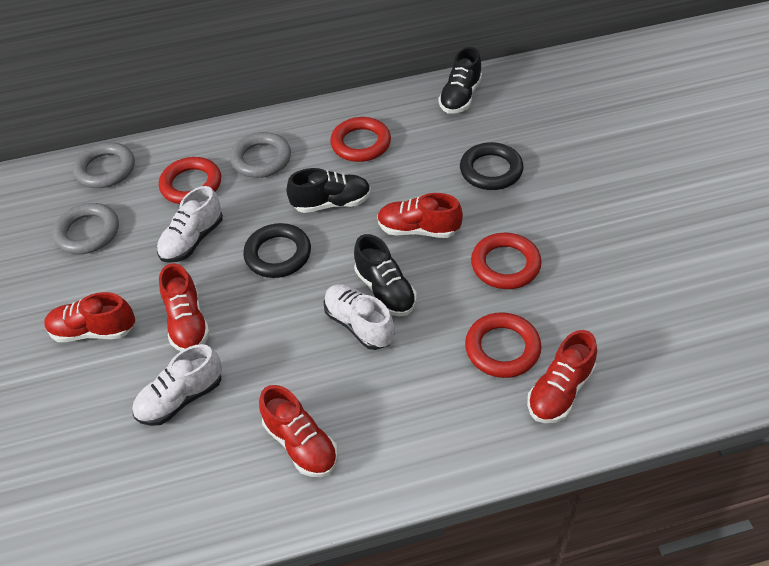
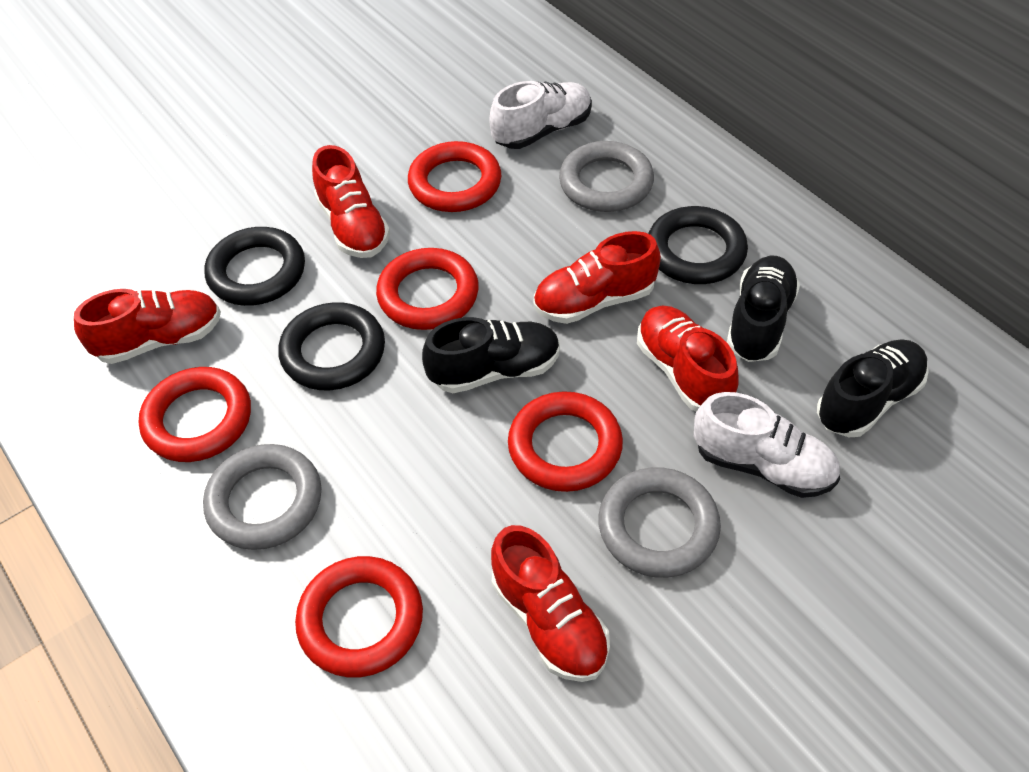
black ring: [243,223,311,278] [460,142,524,190] = 2 -> [205,227,305,306] [278,302,385,390] [648,206,748,284] = 3
red ring: [159,157,221,204] [330,117,391,162] [465,312,541,378] [471,233,542,289] = 4 -> [139,367,251,462] [295,556,423,678] [376,248,479,330] [408,141,501,212] [508,391,623,492] = 5
white shoe: [132,344,222,426] [157,186,223,263] [324,284,395,350] = 3 -> [489,81,592,149] [694,392,840,498] = 2

